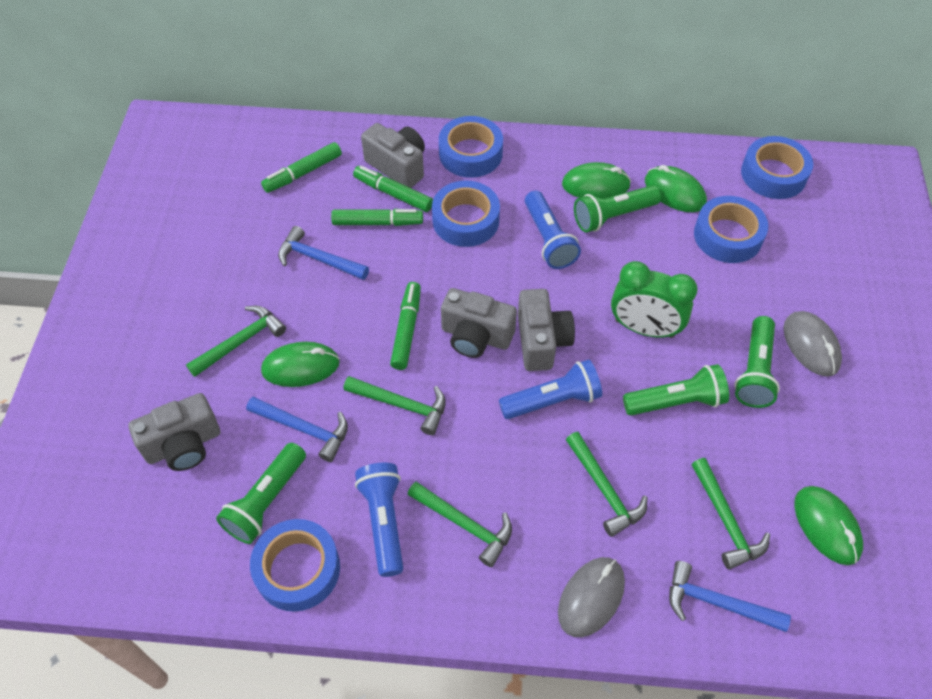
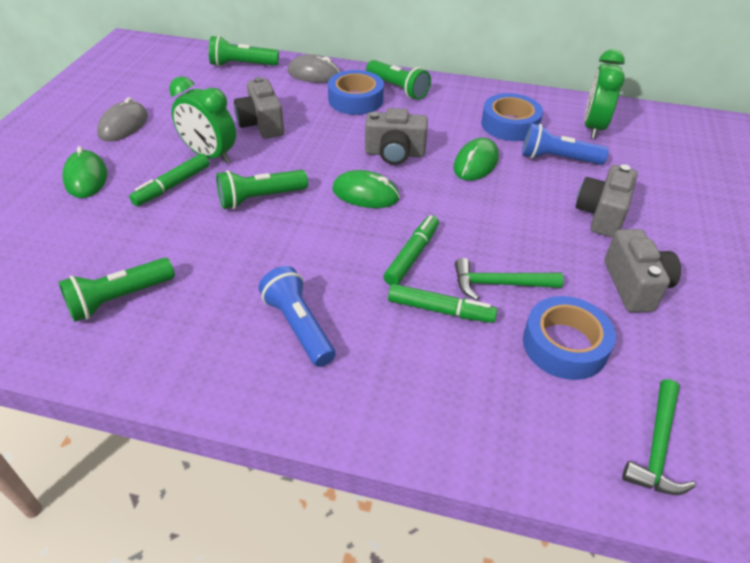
blue flashlight: [355,463,403,577] [499,360,602,419] [525,191,581,269] = 3 -> [259,266,336,367] [522,123,609,165] = 2
blue hammer: [246,397,348,462] [278,226,369,280] [669,561,791,632] = 3 -> none = 0
blue tape: [250,519,340,612] [432,181,500,247] [439,116,503,178] [694,196,768,263] [741,136,813,199] = 5 -> [328,70,384,115] [481,93,543,141] [523,296,616,380] = 3
green clock: [611,261,698,338] = 1 -> [169,76,236,164] [584,49,625,139] = 2
green hammer: [186,306,286,377] [343,376,446,435] [407,482,512,567] [566,432,647,537] [691,458,770,569] = 5 -> [455,258,563,301] [622,379,696,495] = 2
green marker: [261,142,342,193] [331,209,423,226] [353,166,433,212] [390,282,421,370] = 4 -> [129,153,209,206] [383,215,439,286] [388,284,497,323] = 3
green mouse: [261,342,340,387] [562,162,631,199] [645,165,707,212] [794,486,863,565] = 4 -> [62,146,107,198] [332,170,400,208] [453,138,499,181] = 3

